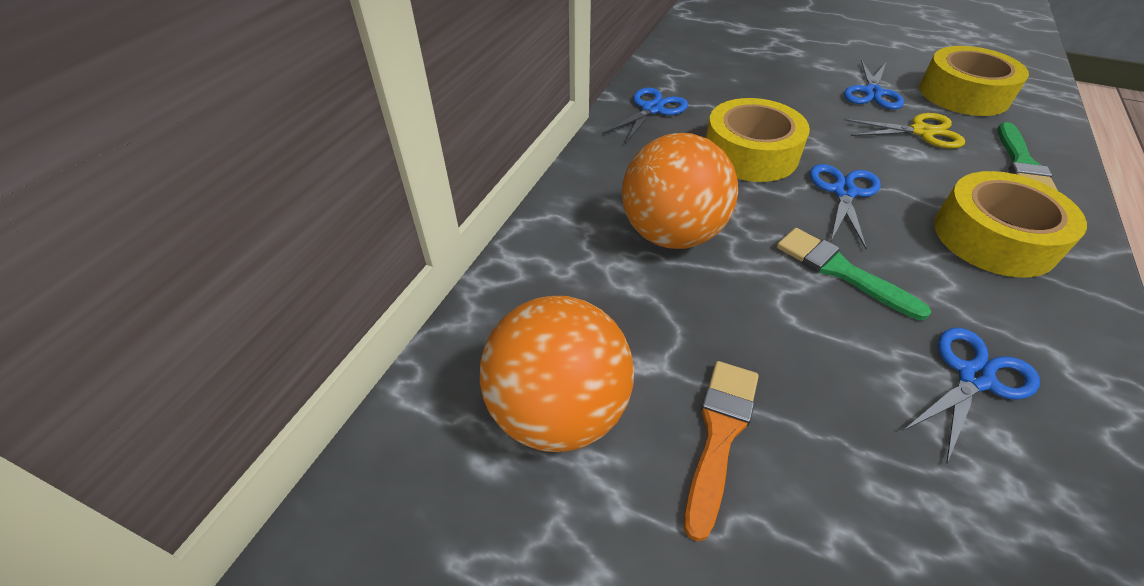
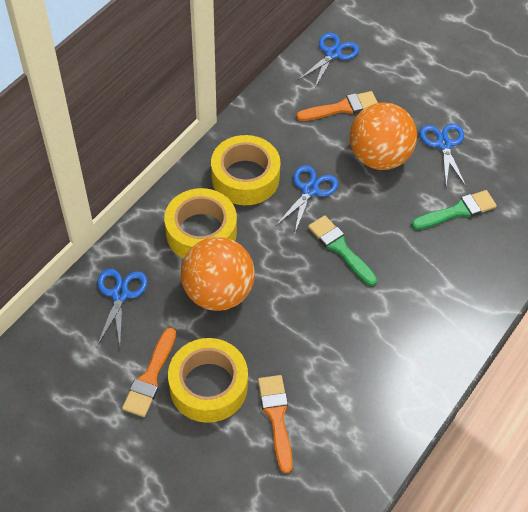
orange brush: [684,361,759,542] = 1 -> [122,327,176,417] [258,375,293,473] [296,91,378,121] = 3
yellow scissors: [844,113,965,149] = 1 -> none = 0

